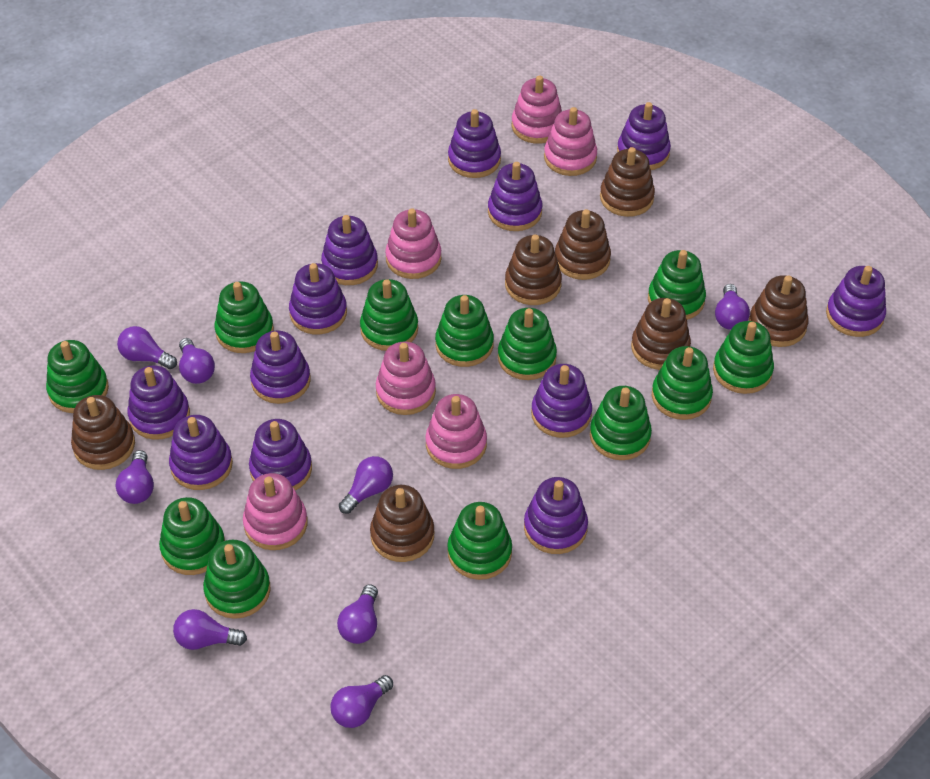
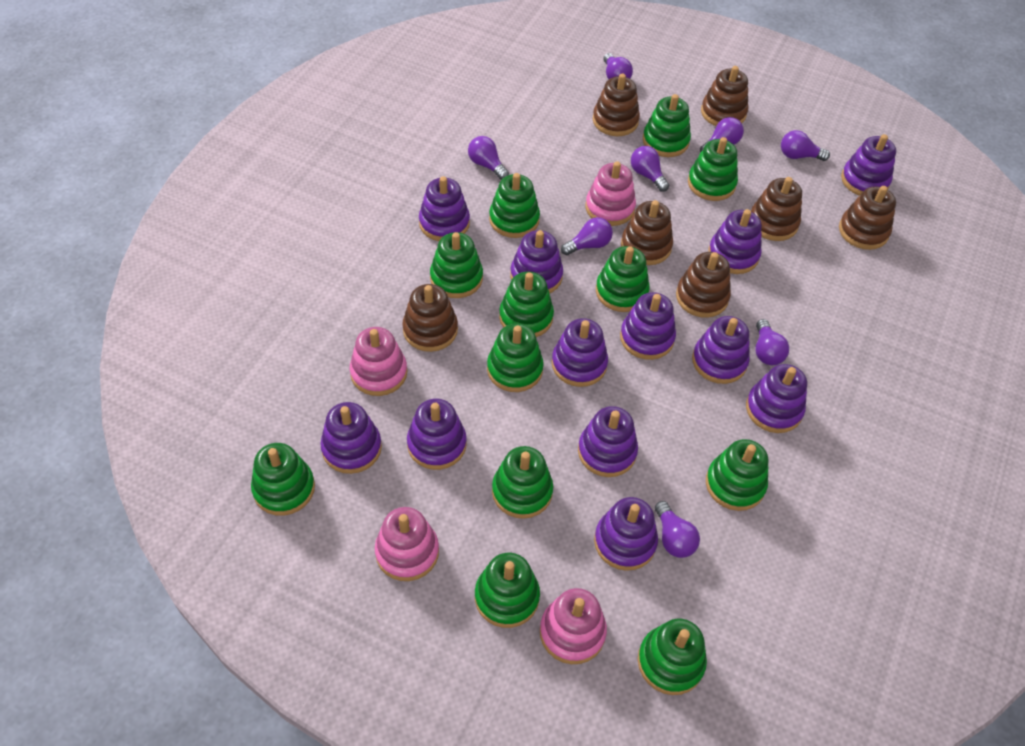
pink stacking toy: [243,473,308,550] [376,341,436,415] [385,209,442,279] [425,394,487,469] [512,75,562,144] [544,107,597,176] = 6 -> [350,327,407,396] [375,507,439,581] [540,588,607,664] [585,161,636,226] = 4

